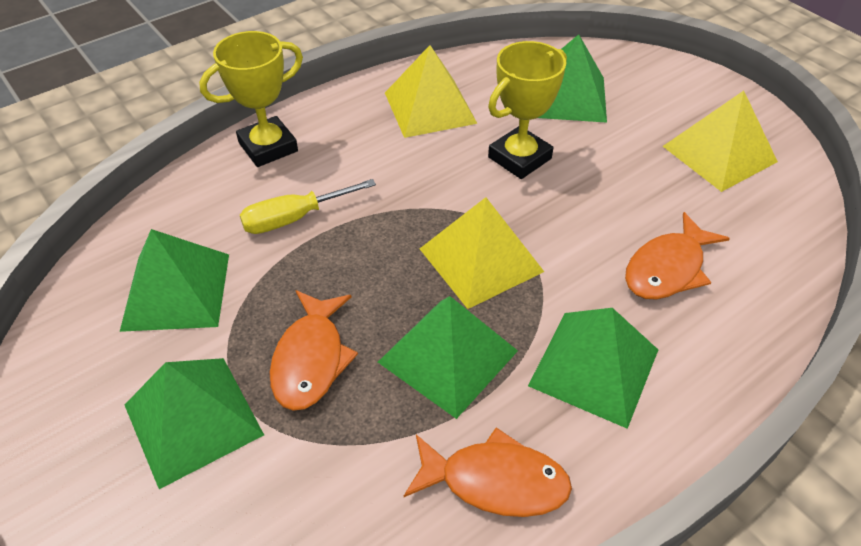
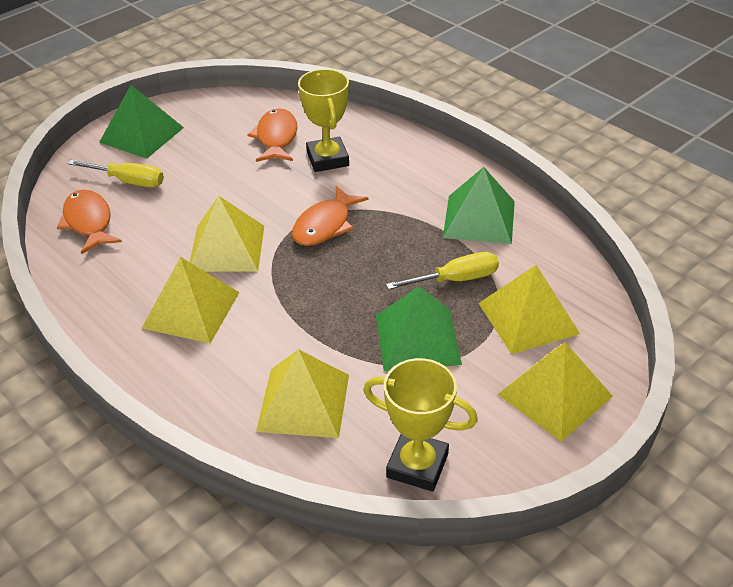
green pyramid: [120,229,229,332] [125,358,264,489] [378,296,518,419] [528,308,658,429] [538,34,607,123] = 5 -> [99,85,184,159] [376,286,462,371] [443,167,515,244] = 3
yellow pyramid: [385,45,478,138] [420,197,544,309] [663,91,778,192] = 3 -> [142,257,240,343] [190,196,264,272] [256,349,349,438] [479,265,580,354] [497,342,613,442] = 5
yellow screwdriver: [240,179,376,234] = 1 -> [68,160,164,187] [386,252,499,290] = 2

